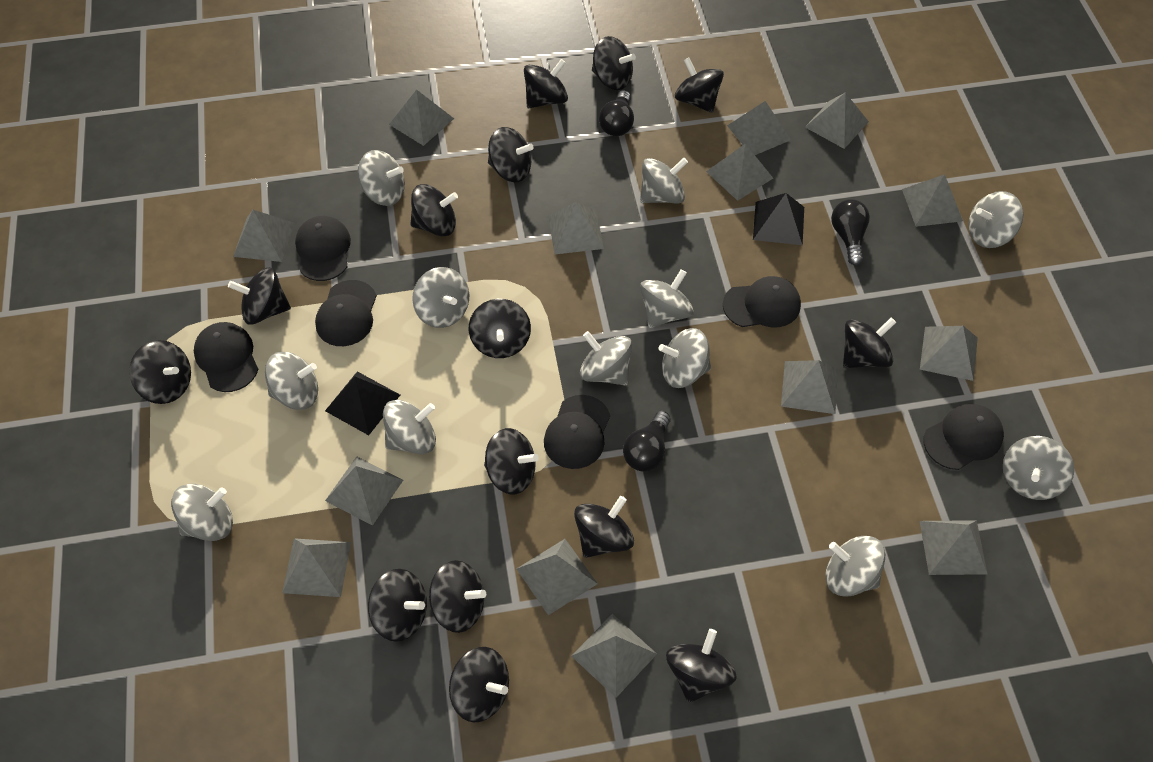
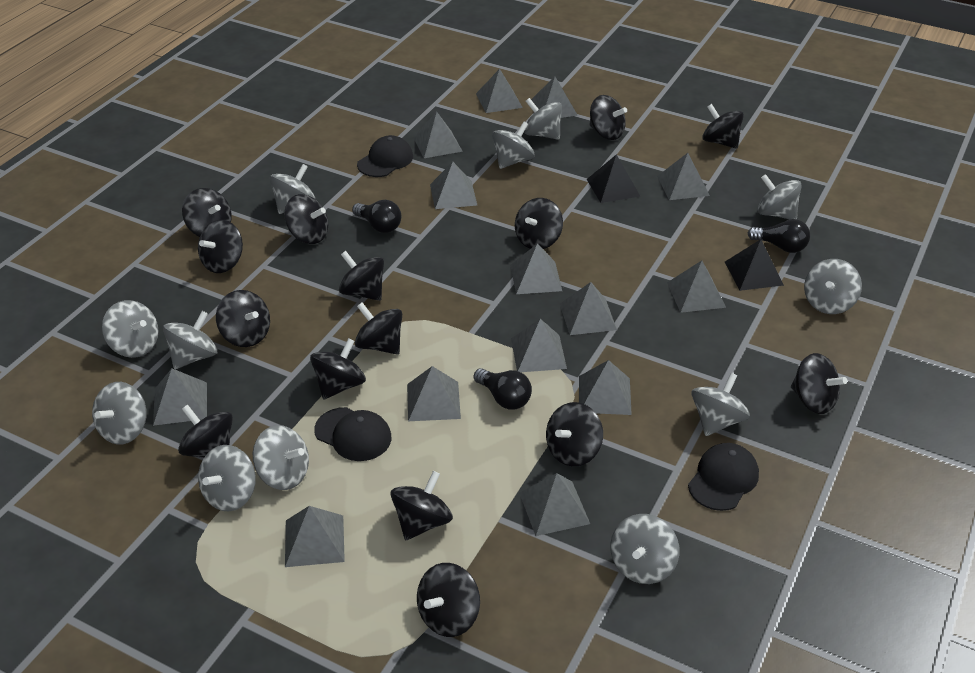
black cap: [194,322,258,392] [295,216,351,281] [315,280,377,346] [544,395,610,469] [723,276,801,327] [924,403,1004,470] = 6 -> [314,407,392,461] [357,135,413,177] [688,443,759,511] = 3

